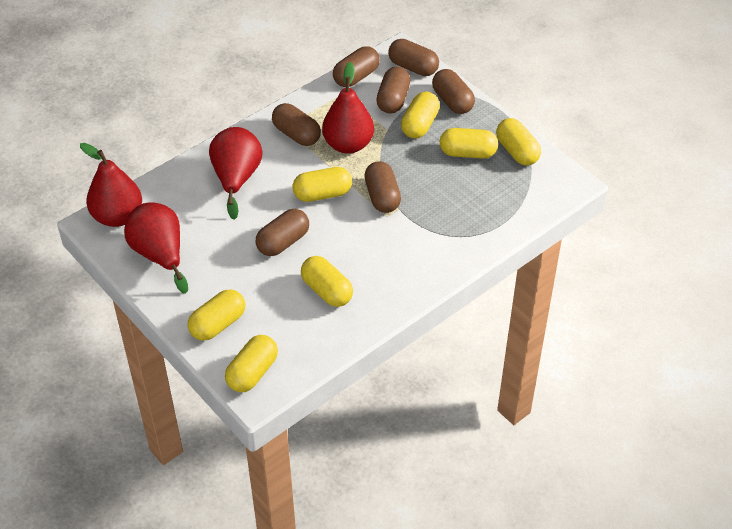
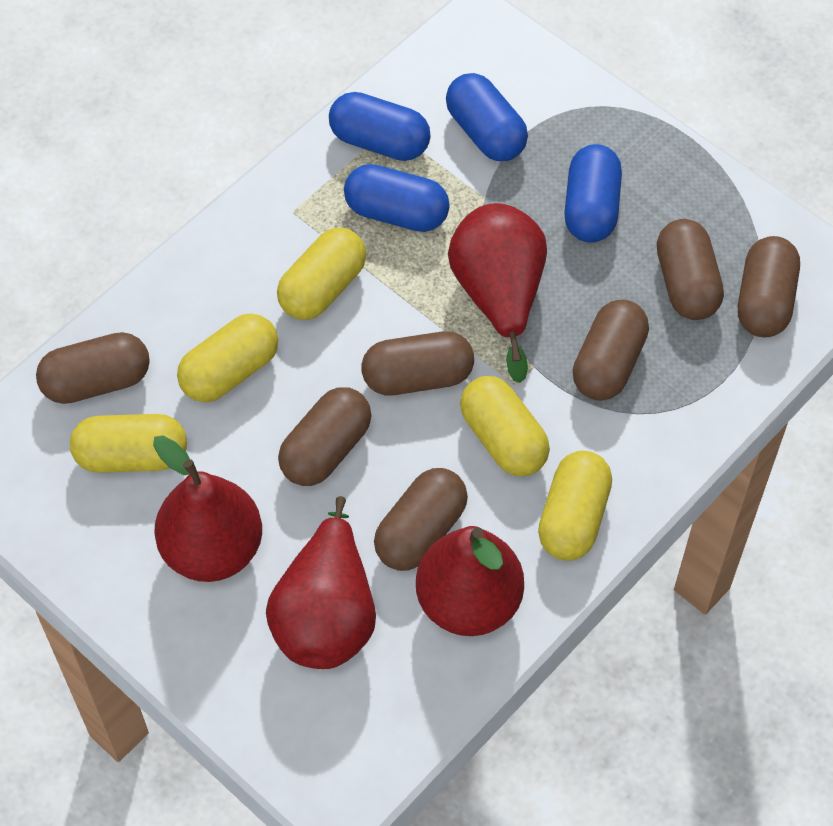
blue capsule: none = 0 -> [329,92,430,161] [344,164,450,232] [446,73,528,161] [564,144,622,243] = 4
yellow capsule: [188,289,245,341] [225,335,278,392] [292,167,352,202] [301,256,353,307] [401,91,440,139] [440,128,498,159] [496,118,541,166] = 7 -> [70,414,187,473] [177,313,278,402] [277,228,366,320] [460,376,550,476] [538,451,612,561] = 5

